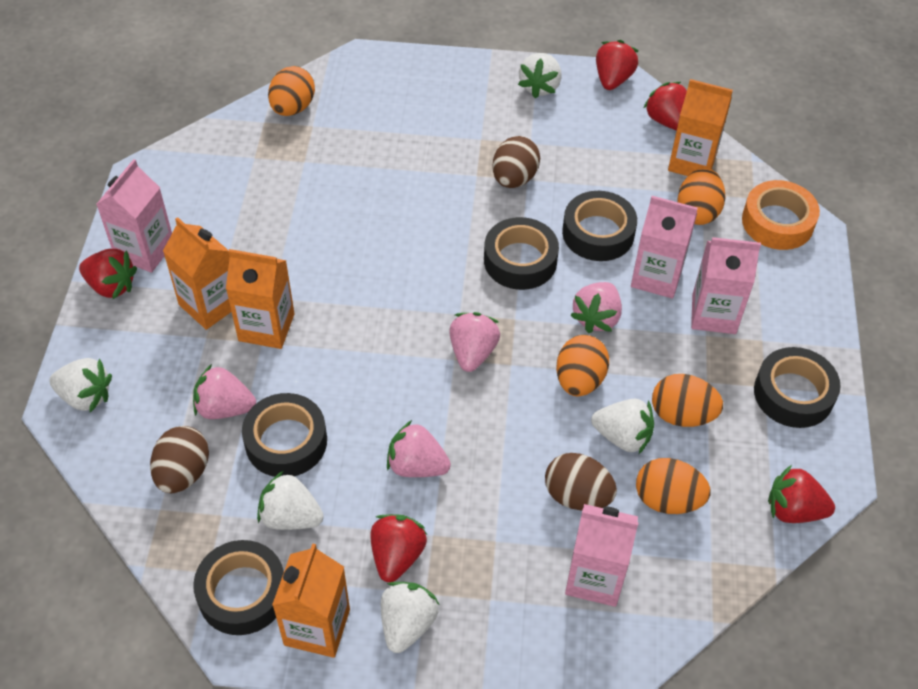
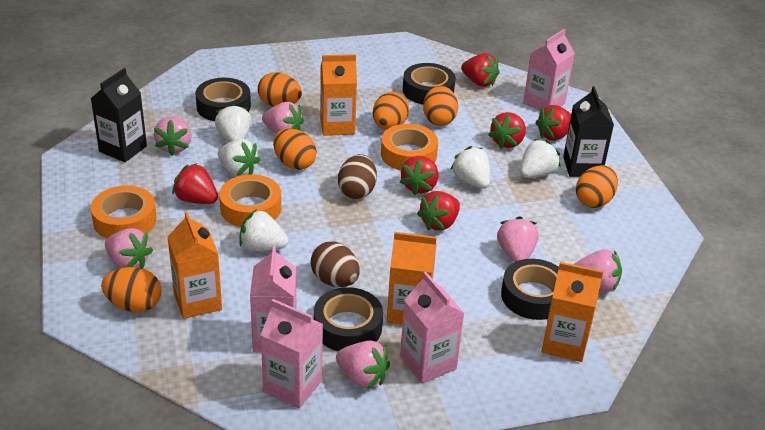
black carton: none = 0 -> [90,68,147,162] [563,86,614,177] = 2
black tape: [194,540,284,635] [242,393,327,477] [484,217,559,290] [562,191,637,261] [754,347,841,428] = 5 -> [195,78,251,121] [314,287,383,351] [403,63,456,104] [501,259,559,320] = 4
brown egg: [150,426,209,493] [493,136,540,188] [545,453,617,510] = 3 -> [310,241,360,287] [338,154,377,199] = 2
orange egg: [268,66,315,116] [556,335,609,396] [636,458,711,514] [652,374,723,427] [677,168,725,225] = 5 -> [101,267,161,312] [258,72,302,107] [273,129,317,170] [373,92,409,130] [423,85,458,126] [576,165,618,208] = 6
orange tape: [742,180,820,250] = 1 -> [91,186,157,239] [219,174,281,227] [381,124,438,171] = 3
pink strawberry: [193,364,256,419] [387,420,451,477] [449,312,500,372] [570,282,622,333] = 4 -> [105,228,153,269] [154,117,192,156] [262,102,304,134] [336,341,390,389] [497,216,538,262] [573,249,622,292] = 6
red strawberry: [79,249,137,299] [370,514,427,582] [596,40,638,90] [643,82,687,131] [768,465,835,523] = 5 -> [172,163,218,204] [400,156,438,196] [417,191,460,231] [461,53,500,87] [489,112,526,149] [535,105,571,141] = 6

